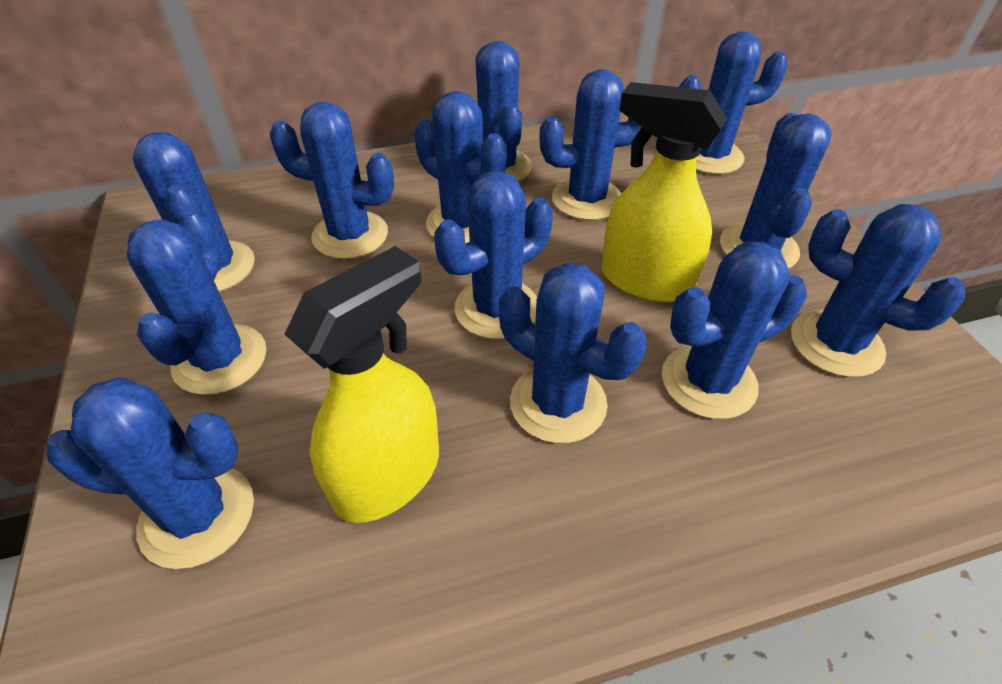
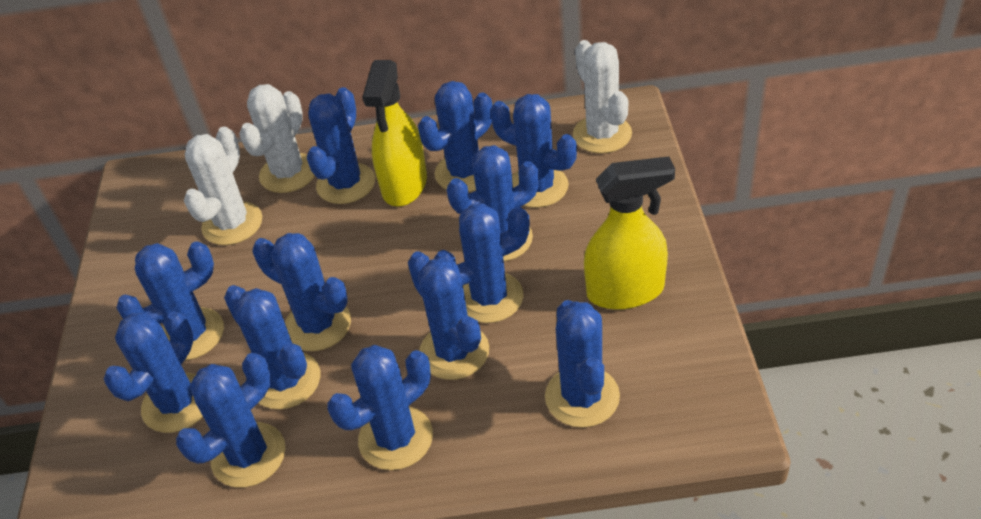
white cactus: none = 0 -> [184,127,262,245] [239,84,315,193] [573,40,632,153] = 3

